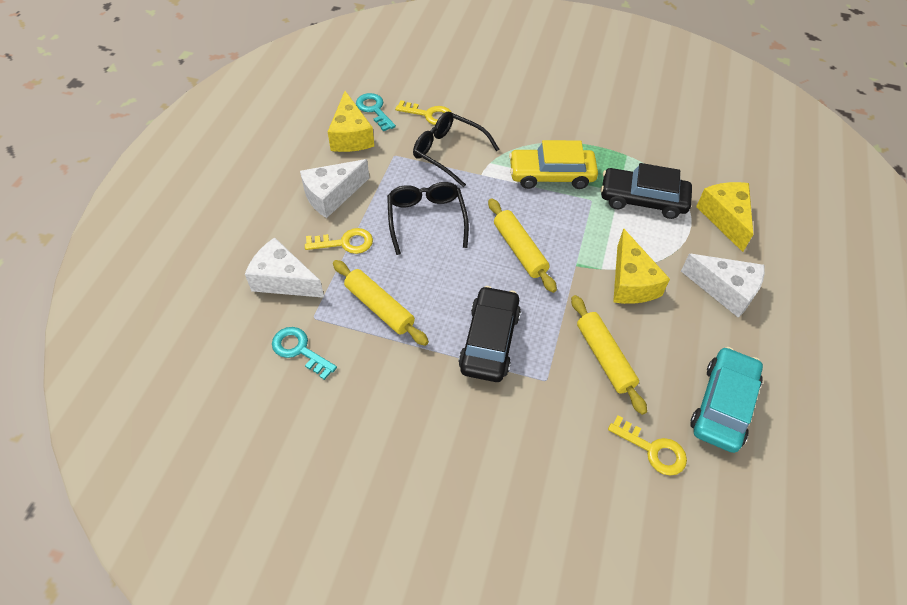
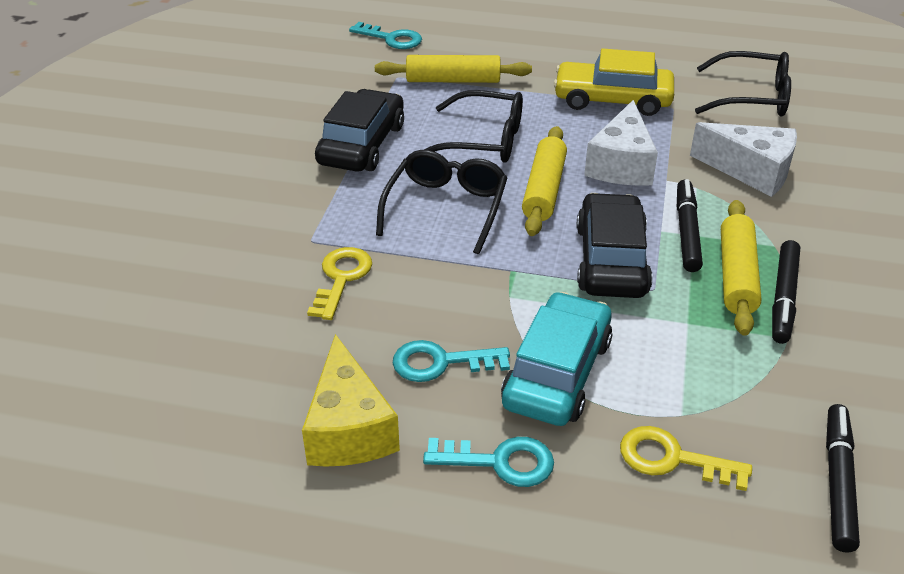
black glasses: [387,182,469,255] [413,112,499,187] = 2 -> [376,150,507,254] [424,90,523,163] [695,51,791,117] = 3
black marker: none = 0 -> [677,179,703,272] [772,240,800,344] [826,404,860,553] = 3
turquoise key: [272,327,337,380] [356,93,396,132] = 2 -> [349,22,422,49] [393,340,510,382] [423,437,554,487] = 3
white cheese: [245,237,324,298] [300,159,369,218] [681,254,765,318] = 3 -> [584,100,658,186] [690,122,797,197] = 2
yellow cheese: [328,91,374,152] [613,228,670,304] [696,182,753,252] = 3 -> [302,334,400,467] = 1
yellow key: [305,228,373,254] [395,100,452,125] [608,415,687,476] = 3 -> [307,247,372,320] [620,426,752,491] = 2

